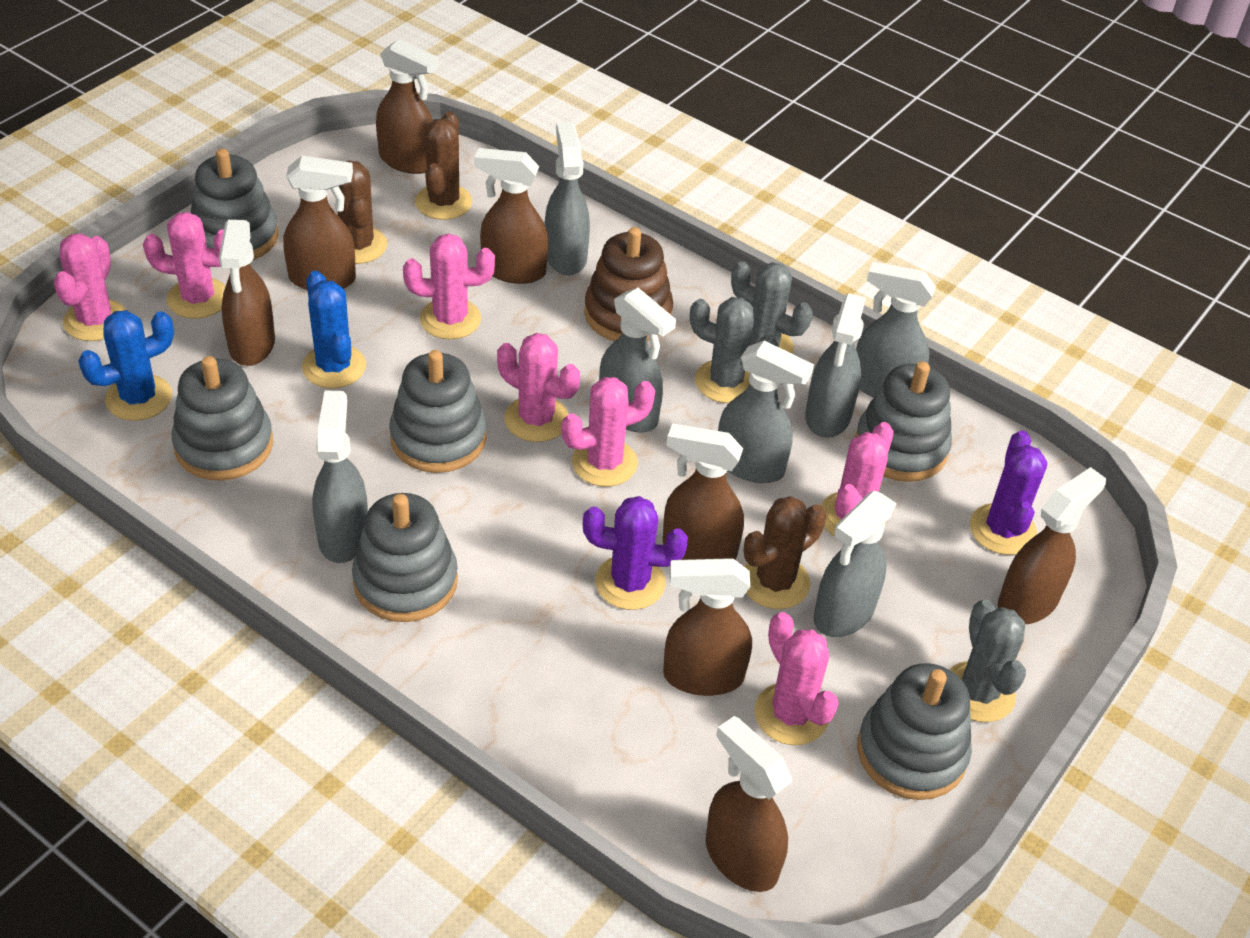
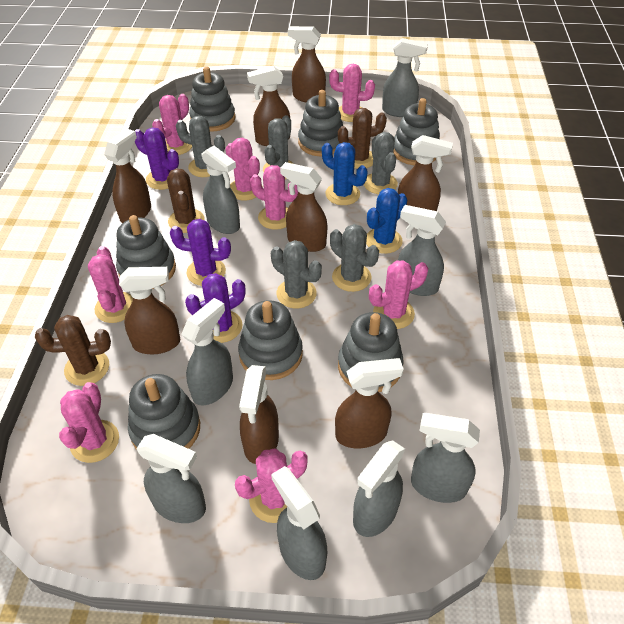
brown stacking toy: [584,227,673,341] = 1 -> none = 0
grey cactus: [690,297,778,403] [731,261,813,354] [949,599,1026,722] = 3 -> [176,116,225,177] [263,115,294,179] [271,240,322,309] [330,224,379,292] [364,132,398,194] = 5
grey spray bottle: [313,390,368,563] [545,122,590,276] [599,288,676,432] [718,341,814,483] [805,293,865,438] [814,491,897,637] [856,262,936,398] = 7 -> [137,434,206,523] [181,298,233,405] [201,146,240,234] [271,466,327,580] [353,440,405,537] [382,38,428,117] [398,205,446,296] [411,413,480,503] = 8
grey stacking toy: [172,356,273,481] [191,148,278,260] [352,493,458,622] [389,350,487,473] [855,361,952,482] [857,663,972,800] = 6 -> [116,215,176,289] [128,374,200,450] [189,67,235,132] [238,300,303,380] [298,90,343,156] [338,312,404,392] [393,98,440,165] = 7
pink cactus: [54,233,126,341] [143,212,226,318] [403,233,495,339] [497,333,580,442] [561,377,655,487] [754,612,839,745] [821,422,894,536] = 7 -> [59,382,119,463] [88,246,133,323] [152,94,192,155] [226,138,263,200] [235,448,308,523] [250,165,298,230] [329,64,375,122] [369,260,428,329] = 8
purple cactus: [583,496,688,610] [970,430,1047,555] = 2 -> [135,128,179,190] [170,219,231,286] [185,273,245,343] = 3

